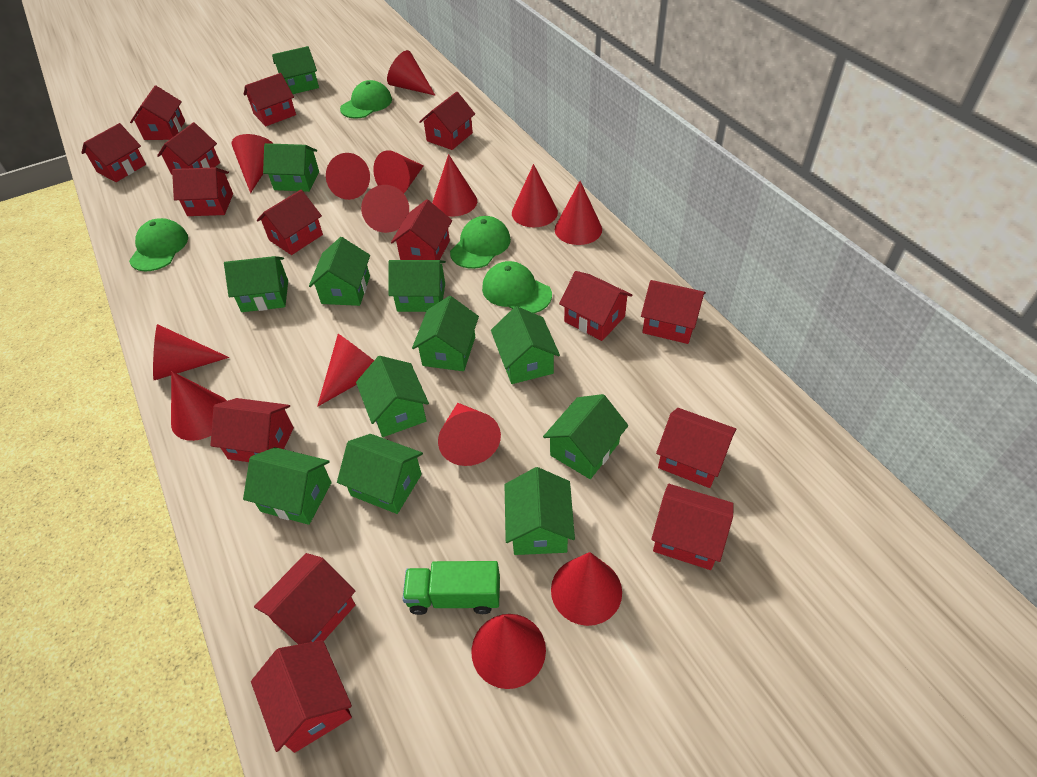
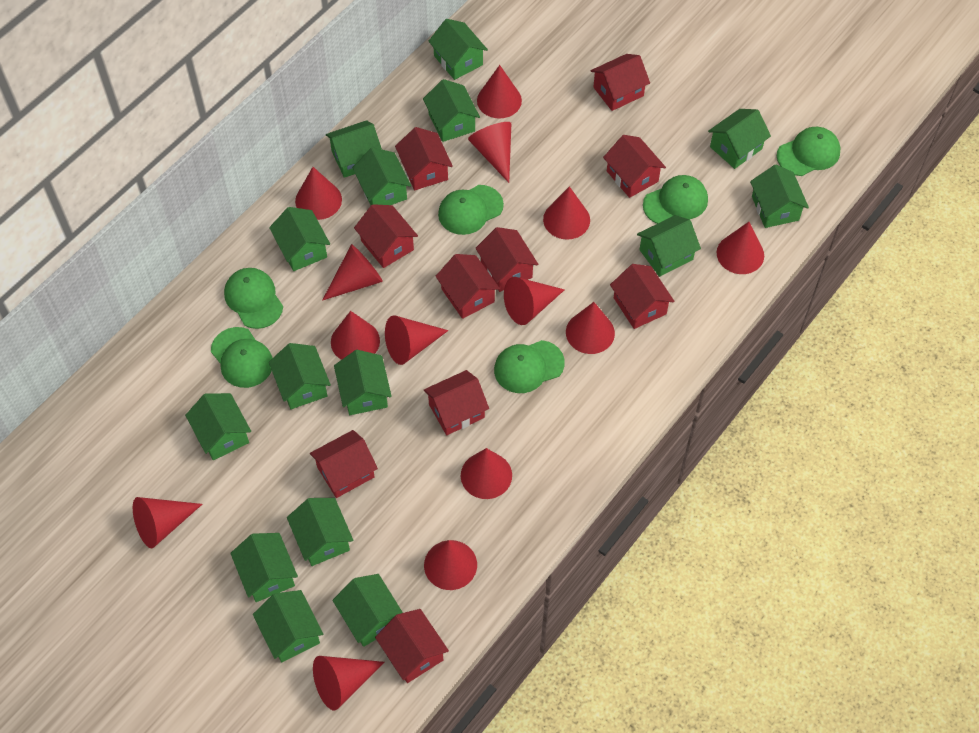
green cap: [129,218,188,271] [340,80,392,119] [450,216,511,269] [482,261,552,313] = 4 -> [211,327,272,388] [224,268,283,329] [438,185,504,235] [494,340,565,393] [643,175,708,224] [777,127,841,176] = 6
green house: [224,256,288,312] [243,447,332,525] [263,143,319,192] [272,46,319,94] [309,237,370,306] [337,434,423,514] [356,356,429,437] [389,260,446,312] [412,296,479,371] [491,306,560,384] [505,467,575,555] [543,394,628,479] = 12 -> [185,393,251,460] [230,533,298,602] [253,590,323,663] [269,207,330,271] [269,343,331,409] [287,498,354,566] [326,120,382,178] [332,574,403,647] [334,350,392,415] [352,147,411,205] [423,79,480,142] [428,19,488,80] [637,215,701,277] [708,109,771,169] [750,165,809,228] = 15
green truck: [402,561,500,615] = 1 -> none = 0
red house: [81,123,146,182] [130,86,185,140] [157,122,220,175] [172,167,233,216] [211,398,294,462] [244,73,296,126] [251,640,352,753] [254,553,356,644] [257,190,323,255] [391,199,452,260] [419,92,475,150] [559,271,632,341] [641,280,706,344] [651,484,734,570] [656,408,737,488] = 15 -> [310,430,378,498] [354,204,418,268] [375,609,449,683] [395,127,453,190] [424,370,489,435] [435,254,500,319] [475,227,538,292] [591,54,650,111] [603,135,666,198] [610,264,675,329] = 10

